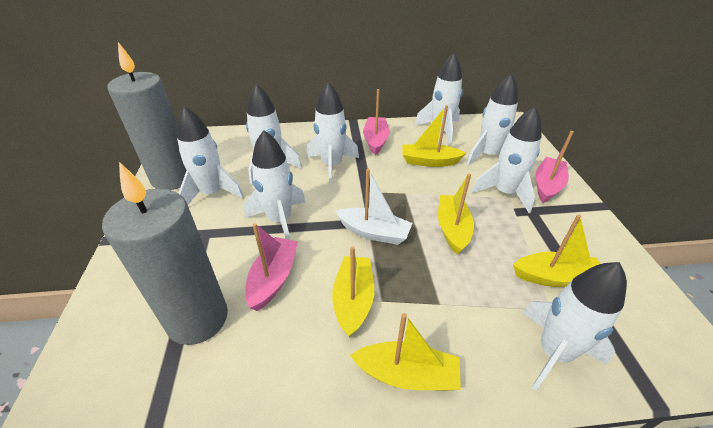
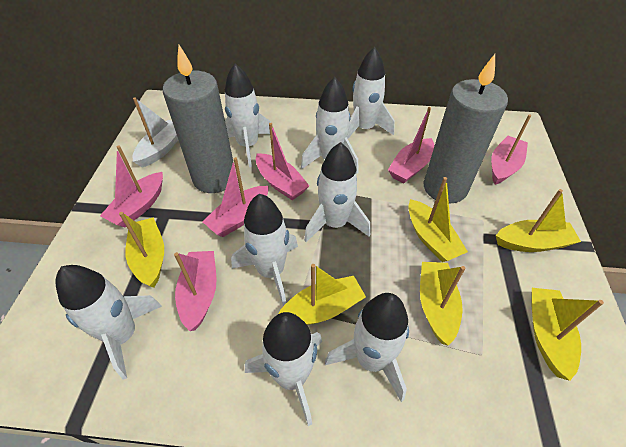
pink boat: [245,223,298,311] [363,89,389,155] [536,131,574,203] = 3 -> [100,145,163,227] [174,251,216,331] [202,157,269,237] [256,123,309,200] [388,107,434,184] [491,114,531,185] = 6
yellow boat: [332,246,374,337] [350,313,461,391] [402,105,466,167] [438,173,474,255] [513,214,600,287] = 5 -> [119,212,164,288] [279,264,366,325] [408,177,468,262] [420,262,465,346] [496,189,581,252] [531,288,604,381] = 6

